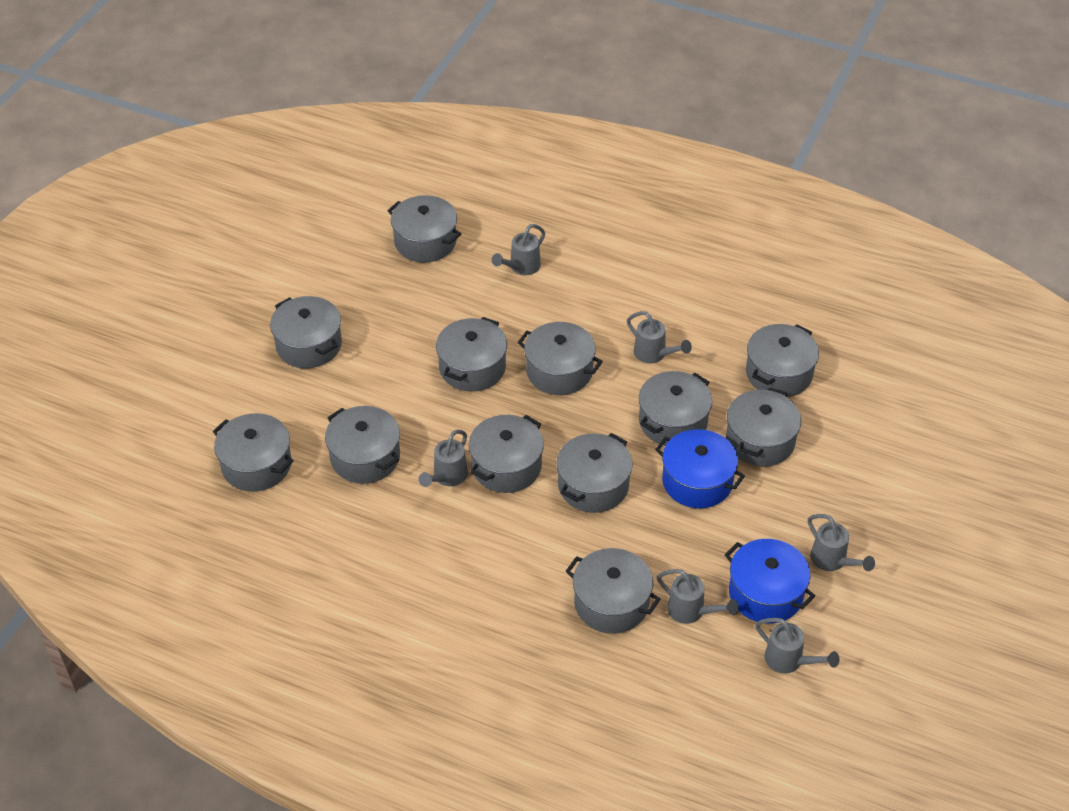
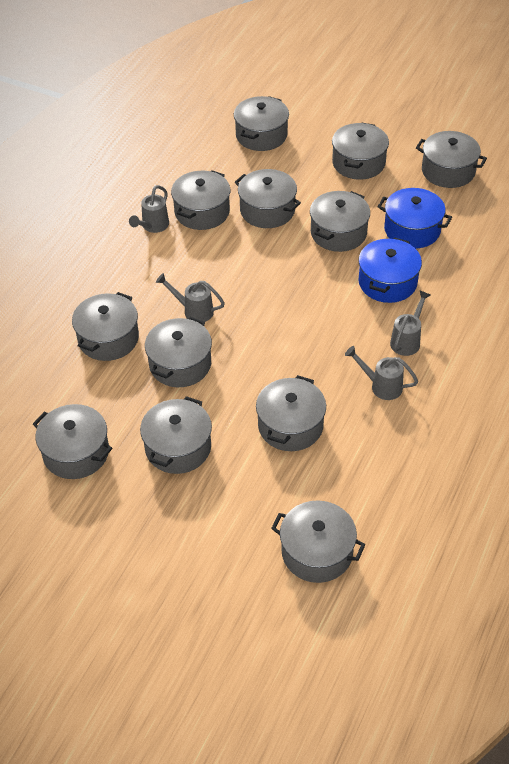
grey watering can: [419,430,468,487] [492,224,545,275] [627,311,692,363] [657,569,739,624] [755,618,839,674] [808,514,875,571] = 6 -> [129,185,169,233] [156,273,225,322] [345,346,418,400] [390,290,431,356] = 4

